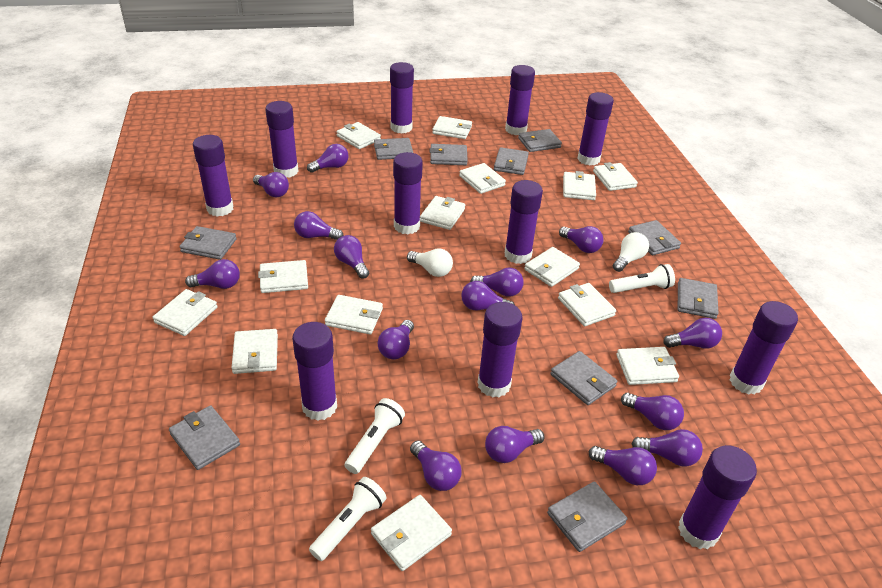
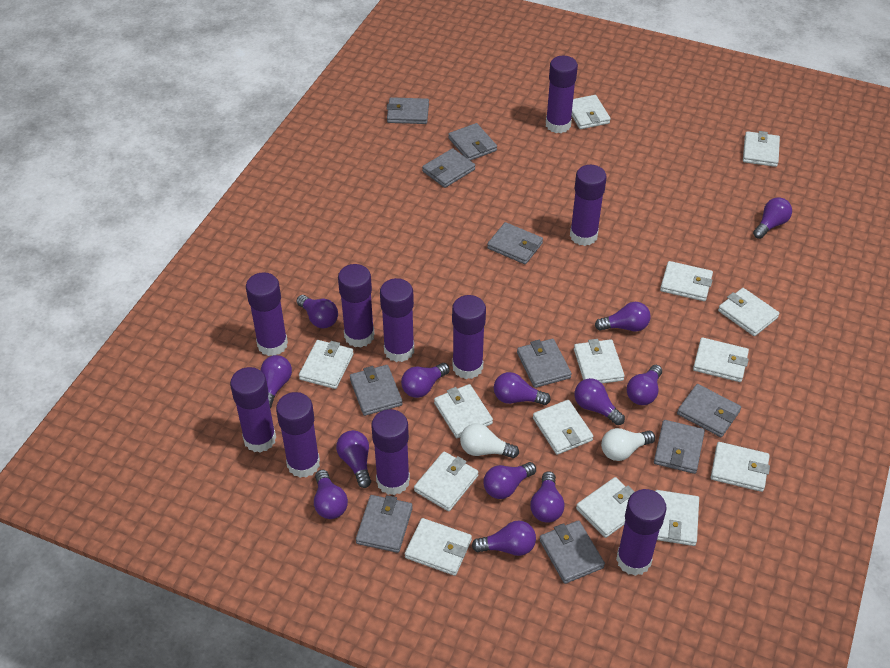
purple glue stick: [193,135,234,217] [265,101,298,178] [292,322,337,421] [390,62,414,134] [393,152,423,234] [478,302,522,397] [505,65,535,135] [505,180,543,264] [577,92,614,165] [678,445,757,549] [729,301,798,395] = 11 -> [230,367,276,453] [246,272,288,356] [276,392,320,478] [338,264,375,348] [371,409,410,495] [380,278,414,362] [452,295,486,379] [546,56,578,133] [570,165,607,246] [616,489,667,576] = 10
purple light bulb: [185,259,240,289] [253,172,289,197] [294,211,343,240] [307,144,349,173] [334,235,369,279] [378,320,414,359] [410,441,462,491] [461,281,515,311] [470,268,524,297] [485,426,544,463] [559,226,603,253] [589,446,657,485] [621,393,684,430] [631,429,703,467] [663,318,722,349] = 15 -> [261,355,292,408] [297,295,338,328] [314,470,348,519] [336,430,371,488] [401,363,450,398] [472,520,536,556] [484,462,536,499] [494,372,551,405] [530,471,564,523] [574,378,625,425] [595,302,651,331] [627,365,662,405] [753,197,792,239] = 13
white flashlight: [309,477,387,561] [345,398,405,474] [609,264,675,293] = 3 -> none = 0

